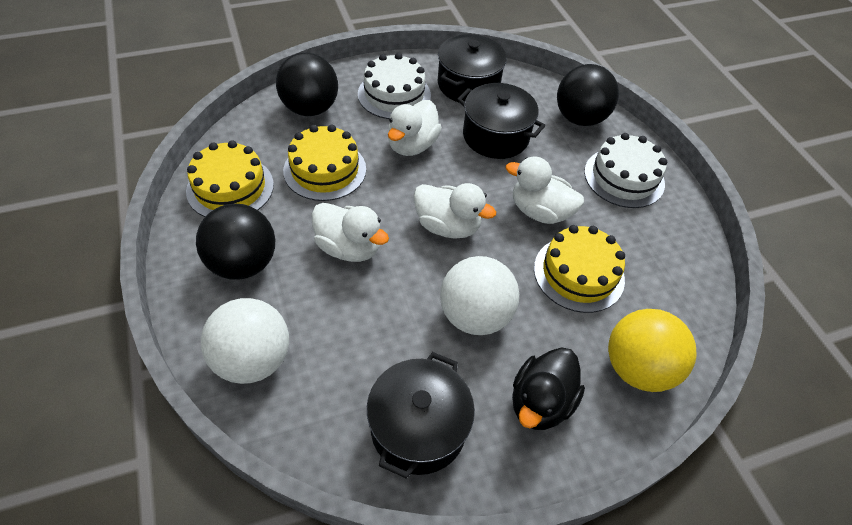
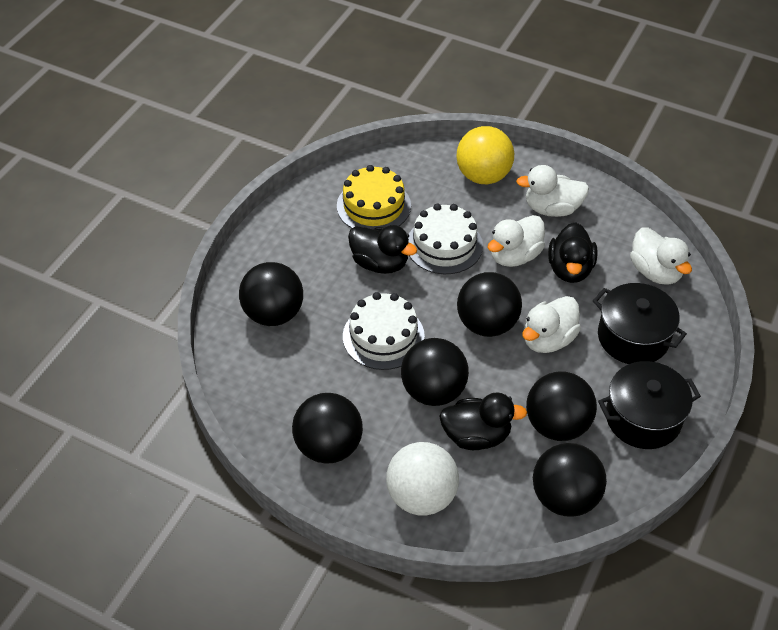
black ball: [196,203,275,280] [276,52,338,116] [557,64,619,126] = 3 -> [239,262,303,326] [292,393,363,464] [401,338,469,406] [457,272,522,337] [526,372,597,441] [533,443,607,517] = 6
black duck: [512,347,585,430] = 1 -> [348,225,417,274] [439,392,527,450] [548,222,598,283] = 3
black pot: [367,352,475,479] [438,34,507,103] [457,83,545,159] = 3 -> [593,283,687,364] [598,361,701,449] = 2
white ball: [201,298,289,384] [440,256,519,335] = 2 -> [386,442,459,516] = 1
yellow cake: [186,140,274,217] [283,125,366,201] [534,225,625,313] = 3 -> [337,165,411,229] = 1

